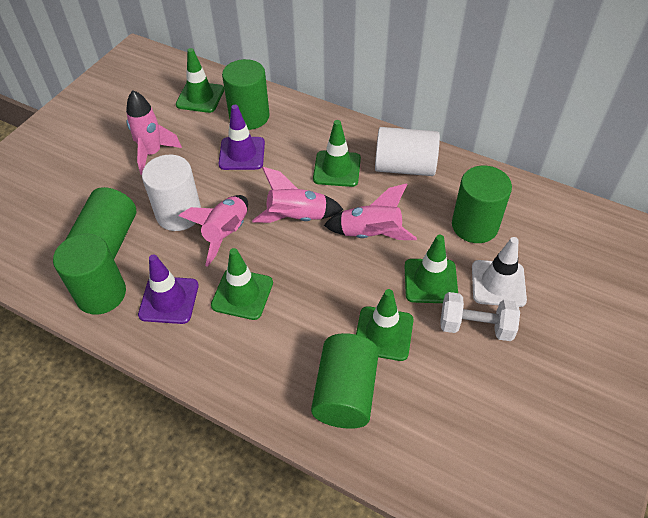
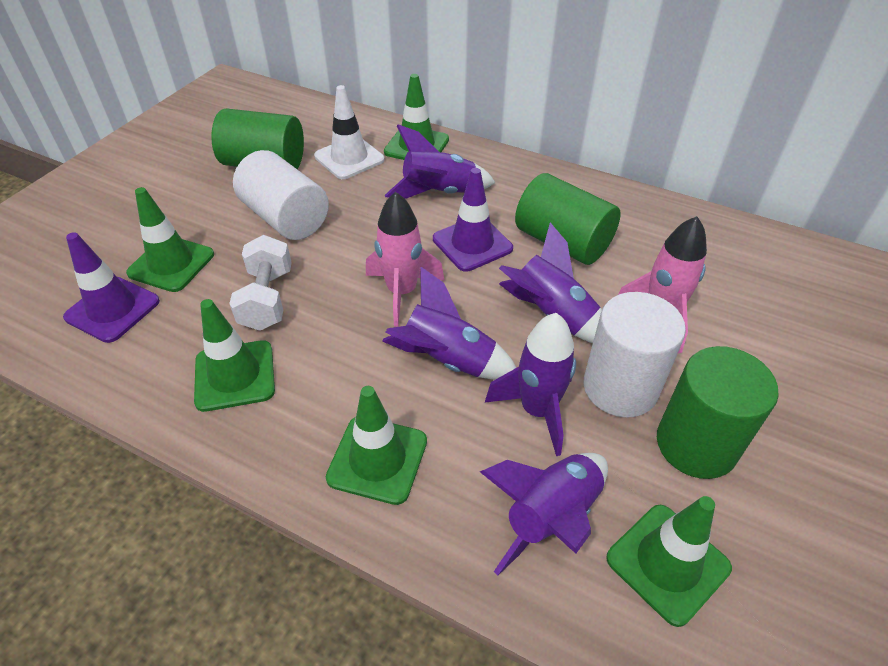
green cylinder: [53,234,126,315] [66,187,136,259] [222,59,270,130] [311,333,379,429] [452,166,512,243] = 5 -> [211,108,304,169] [515,173,621,265] [657,346,779,479] = 3
pink rocket: [126,90,182,175] [179,195,248,267] [252,167,344,223] [324,183,417,240] = 4 -> [366,192,445,327] [618,216,707,353] = 2
purple rocket: none = 0 -> [382,267,516,380] [385,124,495,199] [480,453,608,575] [485,313,576,456] [499,223,602,343] = 5

